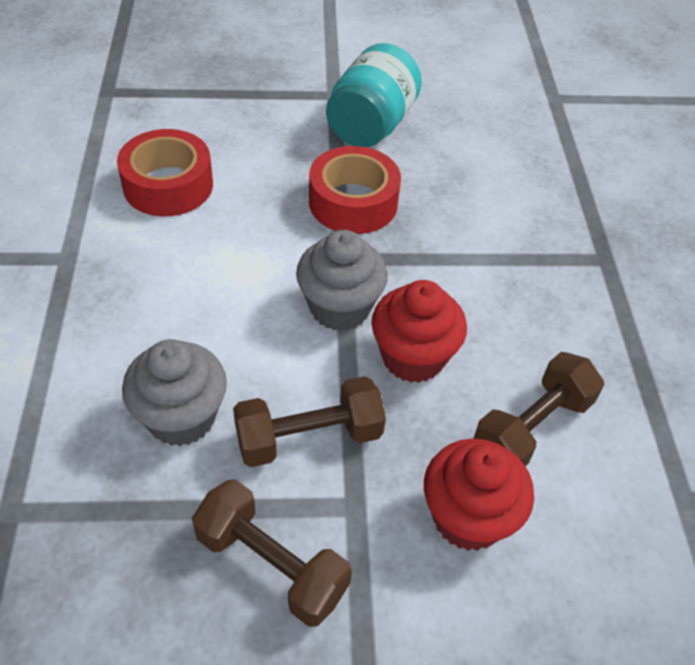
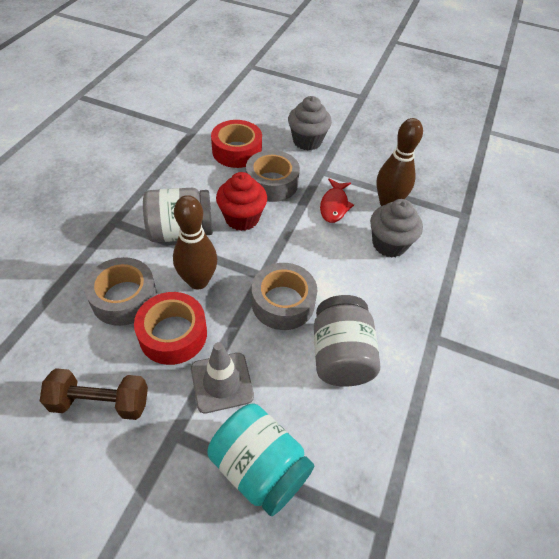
brown bowling pin: none = 0 -> [173,195,217,290] [376,118,423,206] = 2
brown dumbbell: [192,479,352,627] [233,376,386,467] [473,352,604,466] = 3 -> [40,368,148,420] = 1
grey jar: none = 0 -> [143,188,213,242] [314,295,380,387] = 2
grey tape: none = 0 -> [84,257,157,326] [246,150,300,202] [252,263,317,330] = 3
grey traffic cone: none = 0 -> [191,342,254,413] = 1
red cupcake: [371,280,467,383] [424,439,534,551] = 2 -> [216,172,267,231] = 1
red fish: none = 0 -> [320,179,354,223] = 1

